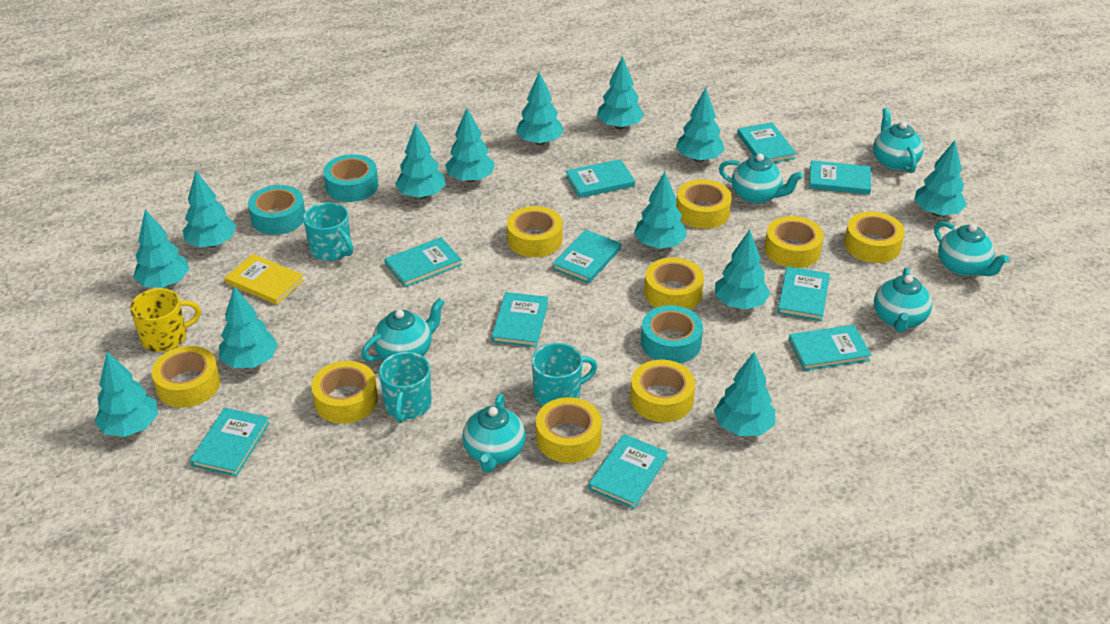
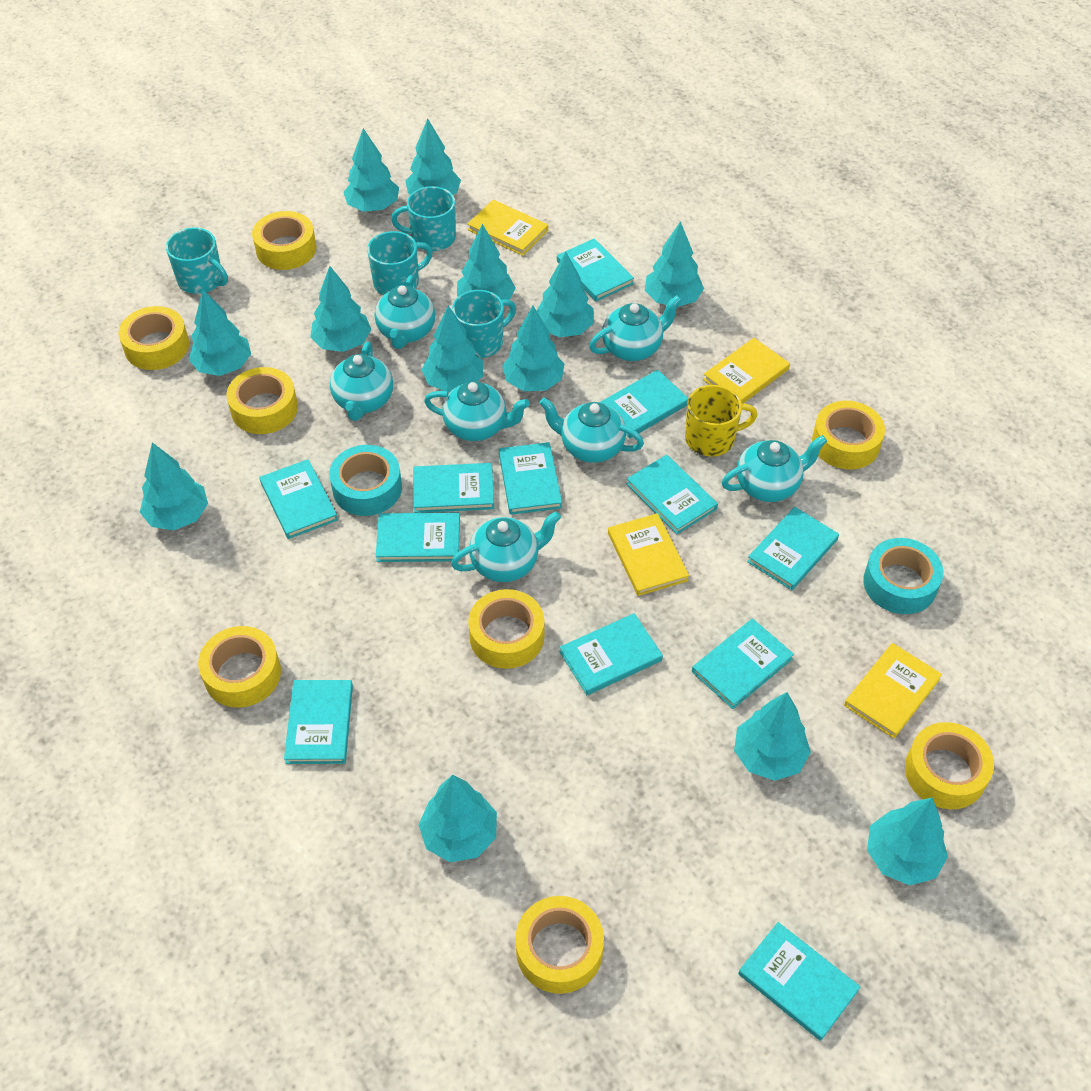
turquoise book: [190,408,270,477] [385,237,462,287] [491,292,548,348] [552,229,621,284] [566,159,635,198] [589,434,668,509] [737,122,797,163] [777,266,830,321] [789,325,872,371] [809,160,871,195] = 10 -> [260,459,338,539] [284,680,353,764] [376,513,460,562] [413,463,494,513] [499,442,562,515] [557,238,634,301] [560,613,663,695] [599,370,688,438] [627,455,718,534] [692,618,794,709] [738,922,860,1041] [747,507,839,590] = 12
turquoise mug: [303,202,353,261] [379,352,432,423] [532,343,598,406] = 3 -> [166,228,228,294] [367,231,433,295] [391,186,456,251] [452,290,516,358] = 4
turquoise tape: [248,185,305,235] [323,154,378,202] [641,305,703,363] = 3 -> [329,445,402,516] [863,538,943,614] = 2
turquoise teapot: [361,298,445,362] [462,394,526,472] [719,154,803,204] [873,108,924,173] [874,268,932,333] [934,221,1009,276] = 6 -> [330,342,393,421] [375,275,435,349] [424,381,530,441] [451,511,561,582] [539,398,644,463] [589,295,682,361] [722,435,827,502] = 7
yellow book: [225,254,304,305] = 1 -> [467,200,548,256] [608,513,689,596] [703,338,790,403] [844,643,942,738] = 4
yellow tape: [151,346,220,407] [311,361,378,424] [507,206,563,257] [536,397,602,463] [630,360,695,422] [644,257,704,310] [676,179,732,229] [765,216,824,268] [845,211,905,263] = 9 -> [119,306,189,370] [198,626,281,708] [226,367,298,434] [252,211,316,270] [468,589,544,669] [515,896,604,994] [812,401,885,469] [905,722,994,809] = 8

